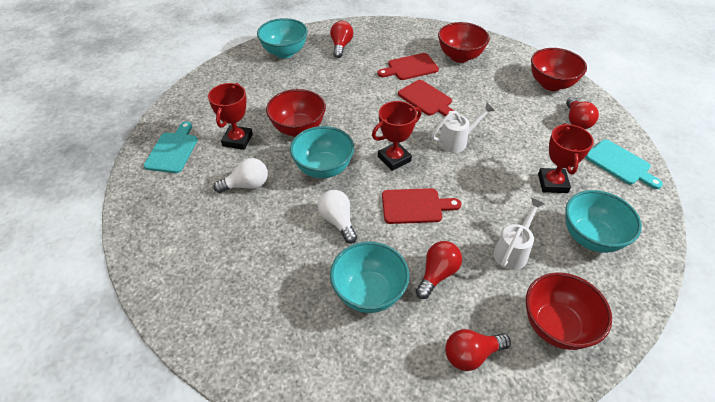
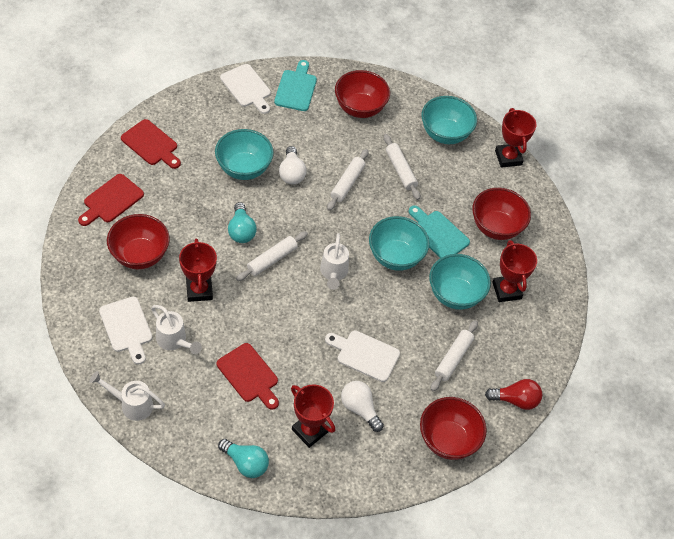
red light bulb: [330,21,353,58] [416,241,462,299] [445,329,511,371] [566,97,599,129] = 4 -> [485,379,542,410] = 1
red trophy: [208,83,253,150] [372,101,421,171] [538,123,594,193] = 3 -> [179,239,217,302] [291,384,335,448] [492,240,537,302] [495,108,537,168] = 4
turquoise light bulb: none = 0 -> [218,439,269,478] [228,202,257,243] = 2
white cutting board: none = 0 -> [99,297,152,365] [220,64,271,114] [325,330,400,382] = 3
white rolling pin: none = 0 -> [236,231,308,281] [327,149,368,211] [384,134,420,200] [431,320,478,391] = 4
white watering can: [432,103,495,153] [494,198,545,270] = 2 -> [90,371,165,421] [151,305,202,354] [320,233,349,290] = 3

